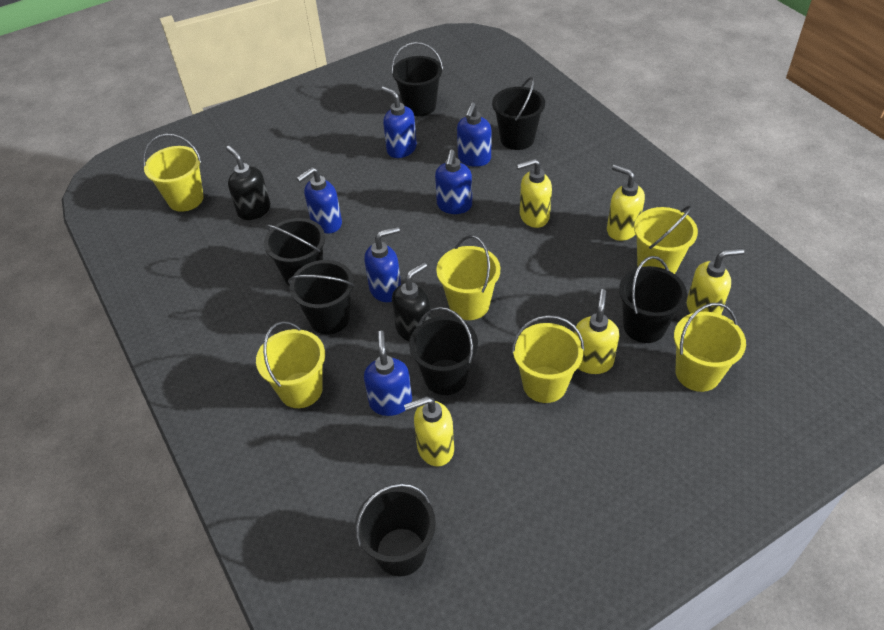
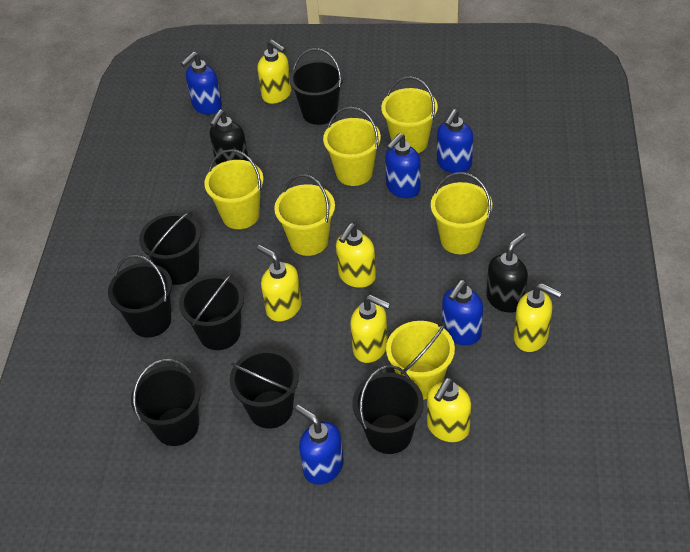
blue soap dispenser: [296,167,342,234] [364,226,401,302] [364,331,412,416] [381,86,417,158] [435,150,472,214] [457,102,491,167] = 6 -> [181,52,222,115] [295,405,344,485] [385,133,421,198] [437,109,473,173] [442,280,483,345] = 5
yellow soap dispenser: [404,396,454,467] [516,158,552,228] [574,289,619,374] [607,164,645,241] [687,248,744,314] = 5 -> [257,40,292,104] [257,245,302,321] [336,223,376,288] [350,295,390,363] [427,378,471,442] [514,283,562,352] = 6

